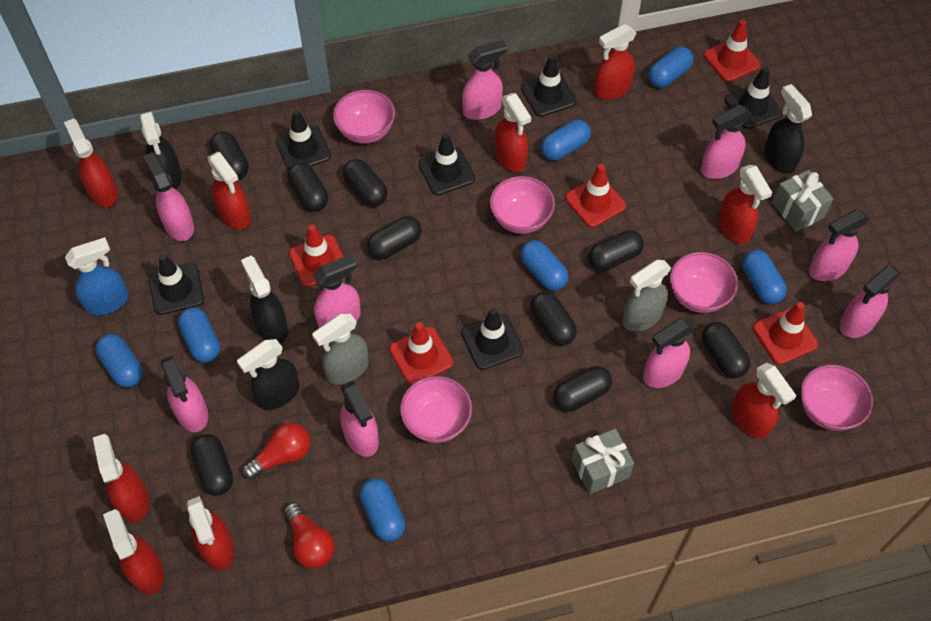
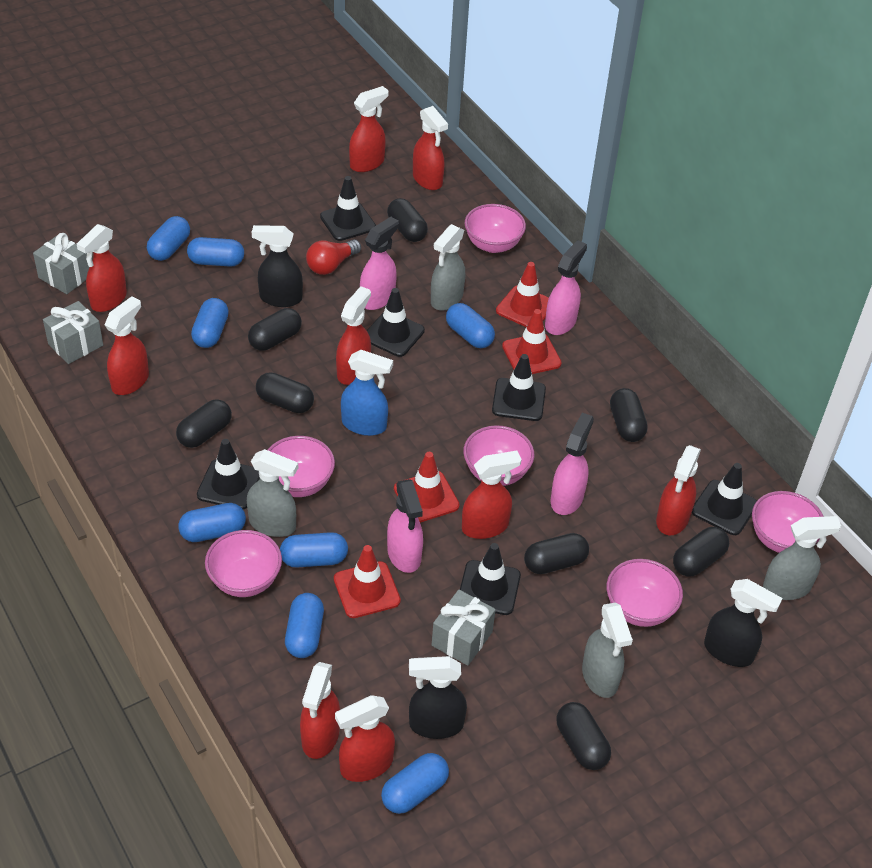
black capsule: [191,434,233,496] [210,131,249,180] [288,162,328,212] [343,159,388,207] [367,216,422,260] [531,291,577,346] [553,366,612,412] [588,230,644,271] [702,322,751,378] = 9 -> [176,399,232,448] [248,308,302,351] [256,372,314,413] [387,198,428,242] [524,533,589,574] [556,702,611,770] [610,388,648,442] [673,527,729,577] = 8
black spray bottle: [140,111,182,189] [237,339,299,410] [241,256,288,343] [764,84,812,174] = 4 -> [252,225,303,307] [409,656,467,739] [704,579,782,667] = 3
blue capsule: [95,334,143,388] [178,307,220,363] [359,478,405,542] [520,240,568,290] [541,120,591,161] [648,47,693,88] [742,250,787,304] = 7 -> [147,216,190,261] [178,503,246,542] [187,237,244,267] [191,298,229,348] [280,532,348,568] [285,593,324,658] [381,753,449,814] [446,303,495,348] = 8
grey gift: [572,429,634,494] [772,170,833,232] = 2 -> [33,233,90,294] [43,301,103,364] [432,590,496,666] = 3
grey spray bottle: [312,314,369,385] [622,260,671,331] = 2 -> [247,449,298,537] [431,224,465,311] [582,603,633,698] [763,516,841,600] = 4
pink bowl: [333,90,395,144] [400,376,472,443] [490,176,555,234] [670,252,738,313] [800,364,873,431] = 5 -> [205,530,282,597] [268,436,335,497] [463,425,534,486] [465,204,526,253] [606,559,683,627] [752,491,824,553] = 6
pink spray bottle: [143,152,194,241] [161,355,208,432] [313,254,361,328] [340,381,379,457] [462,40,507,120] [643,318,695,388] [701,105,752,179] [809,209,869,281] [839,265,901,338] = 9 -> [360,217,399,310] [387,479,423,573] [545,240,587,335] [551,413,594,515] = 4
red light bulb: [242,423,310,480] [284,502,335,569] = 2 -> [306,239,361,275] = 1
red traffic cone: [289,224,344,287] [389,322,453,385] [565,164,626,228] [703,19,761,82] [753,302,818,365] = 5 -> [334,545,401,618] [394,452,460,523] [496,262,549,327] [502,309,562,374] = 4

